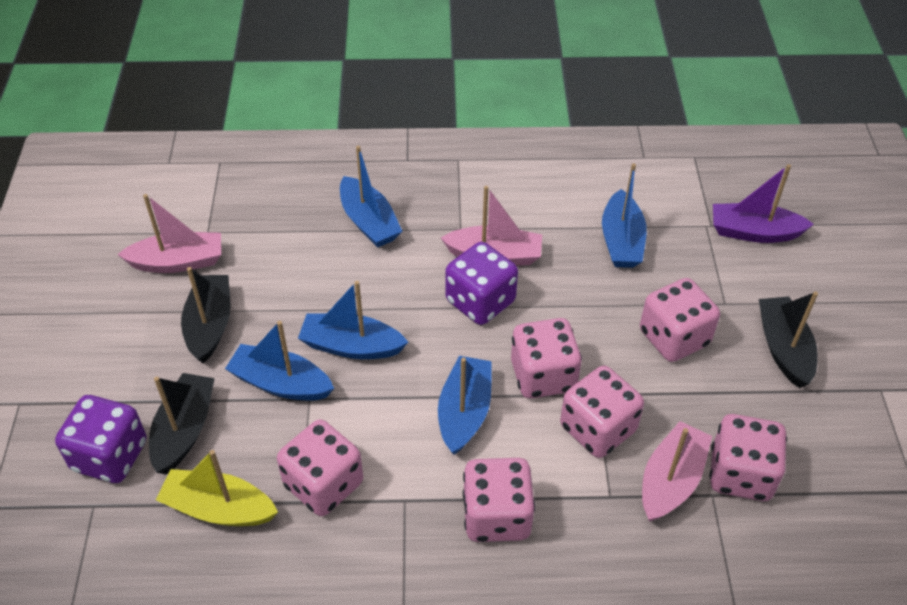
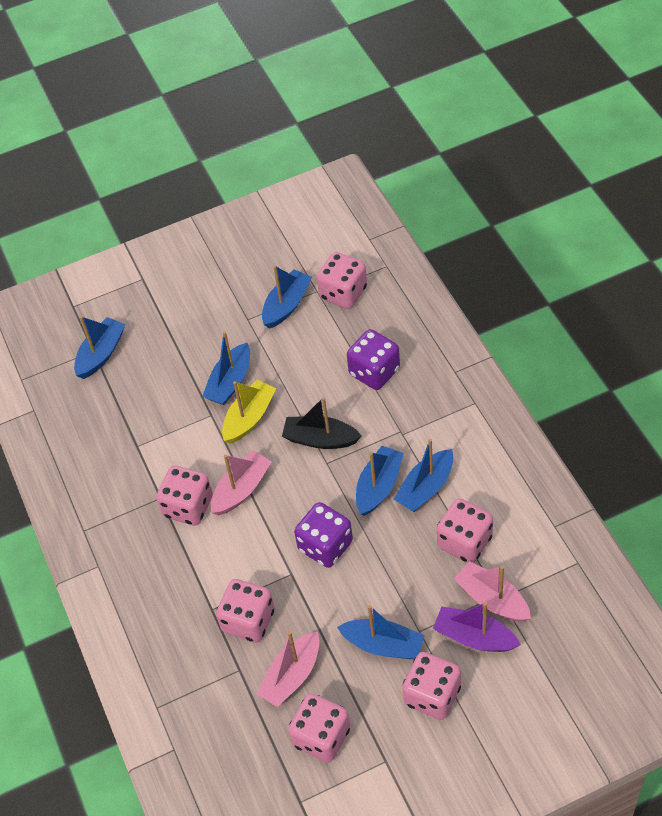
black boat: [149,373,215,475] [181,267,230,364] [759,291,818,388] = 3 -> [282,397,362,449] = 1
blue boat: [225,321,334,401] [298,281,408,359] [340,146,402,247] [438,356,492,455] [602,163,647,268] = 5 -> [74,316,125,379] [202,331,250,405] [262,265,312,329] [337,605,425,659] [356,446,404,516] [394,439,453,512] = 6

